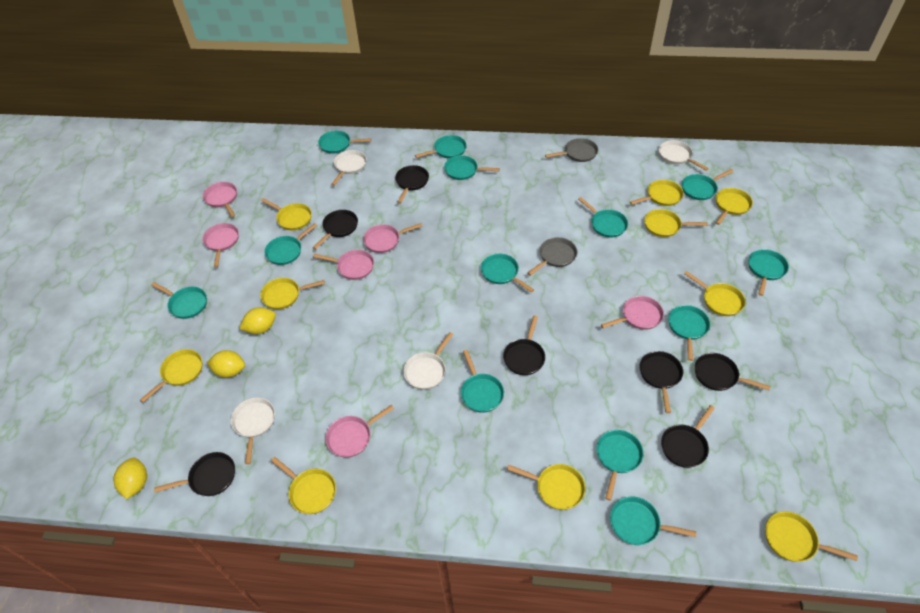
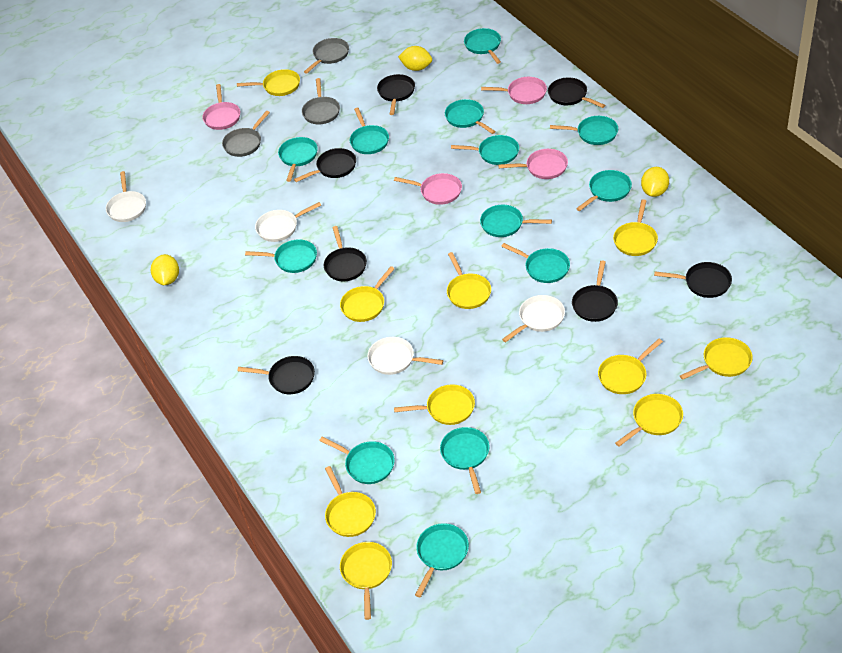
grey pan: [528,237,577,276] [545,138,598,162] = 2 -> [222,111,270,157] [302,78,340,125] [304,38,349,74] = 3
pink pan: [202,223,239,267] [203,182,237,217] [313,250,374,280] [325,405,394,457] [363,223,422,253] [601,296,664,330] = 6 -> [202,84,240,130] [394,173,462,205] [481,77,547,104] [498,149,568,179] = 4

